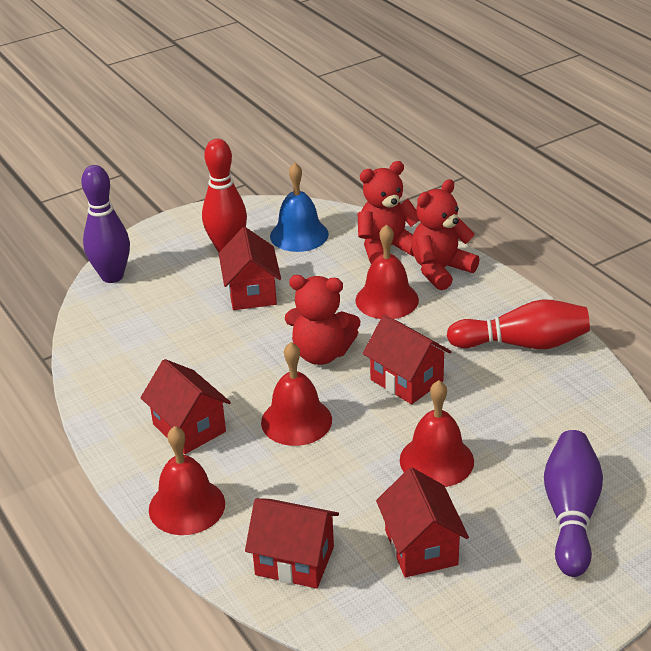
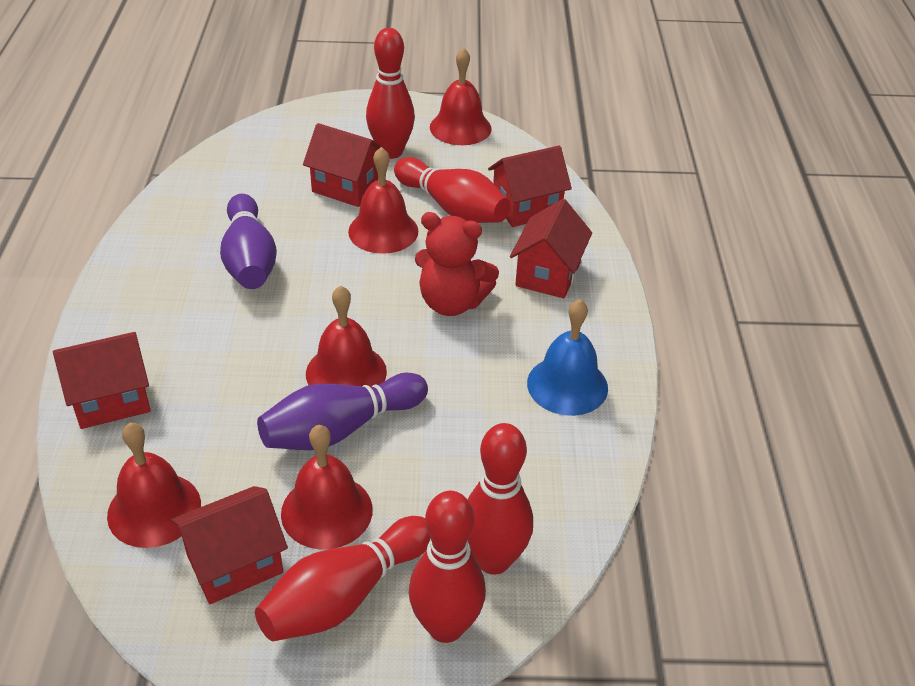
red bell: [149,426,225,535] [261,342,332,446] [355,224,419,319] [400,380,474,487] = 4 -> [107,422,201,548] [281,425,373,549] [306,286,387,387] [348,147,418,254] [430,47,491,145] = 5
red bowling pin: [202,139,247,253] [447,299,590,349] = 2 -> [255,516,431,641] [366,28,415,159] [394,157,510,223] [409,491,486,643] [467,423,533,575] = 5
red teddy bear: [285,275,360,365] [358,161,419,264] [411,179,480,290] = 3 -> [415,212,499,316] = 1

